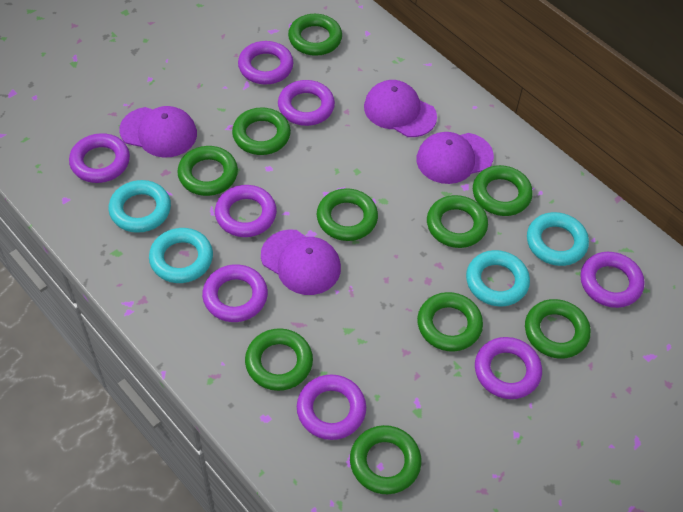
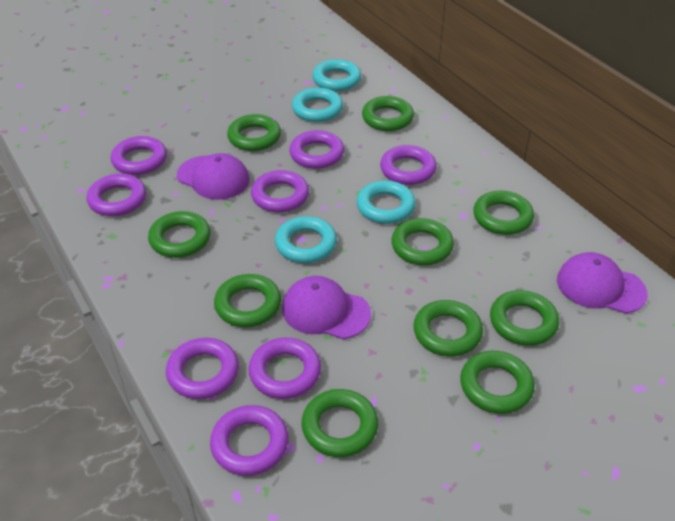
purple cap: [119,106,197,158] [261,229,341,295] [364,80,437,137] [416,132,494,184] = 4 -> [177,153,249,200] [282,276,371,339] [557,252,648,313] = 3

